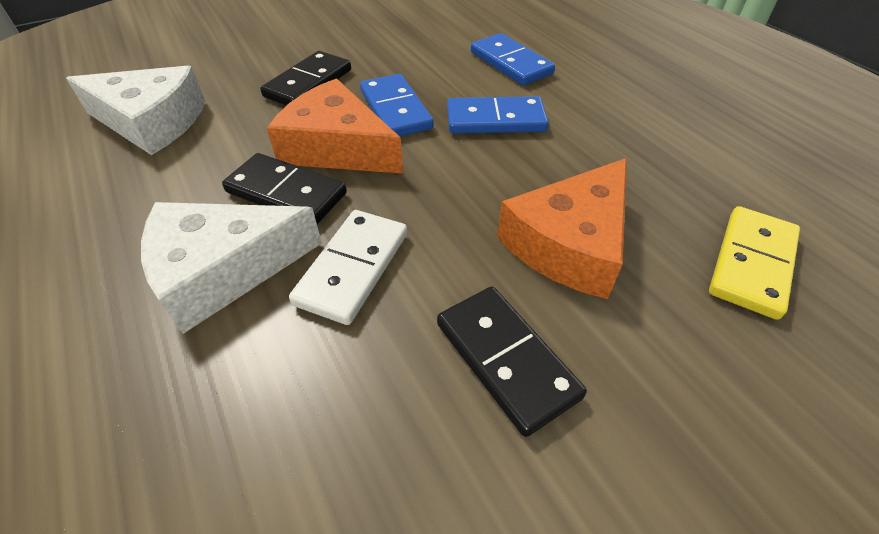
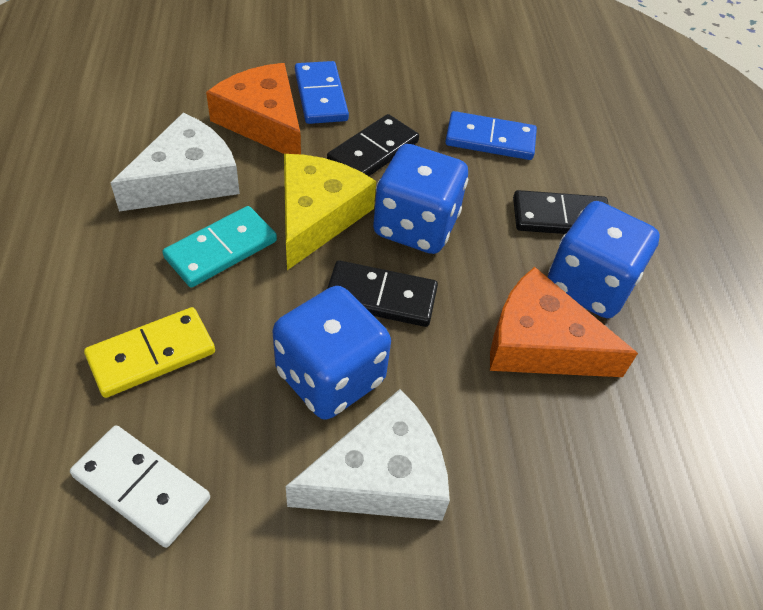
blue dice: none = 0 -> [273,286,391,420] [373,144,468,254] [548,201,660,318] = 3
blue domino: [360,74,434,136] [447,96,549,134] [471,33,555,85] = 3 -> [295,61,349,124] [445,111,537,160] = 2
turquoise domino: none = 0 -> [162,206,277,288] = 1
yellow cheese: none = 0 -> [284,154,376,270] = 1

